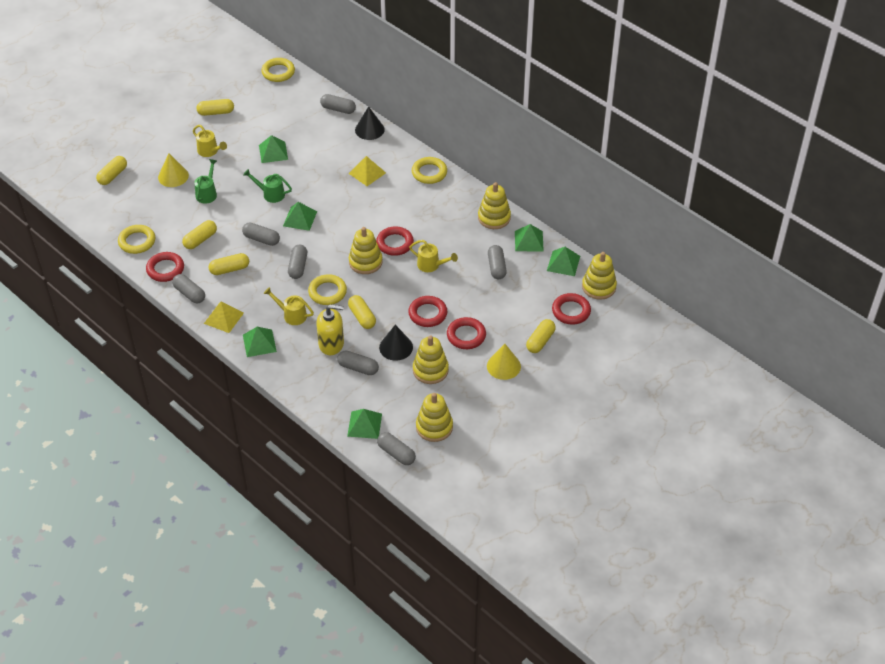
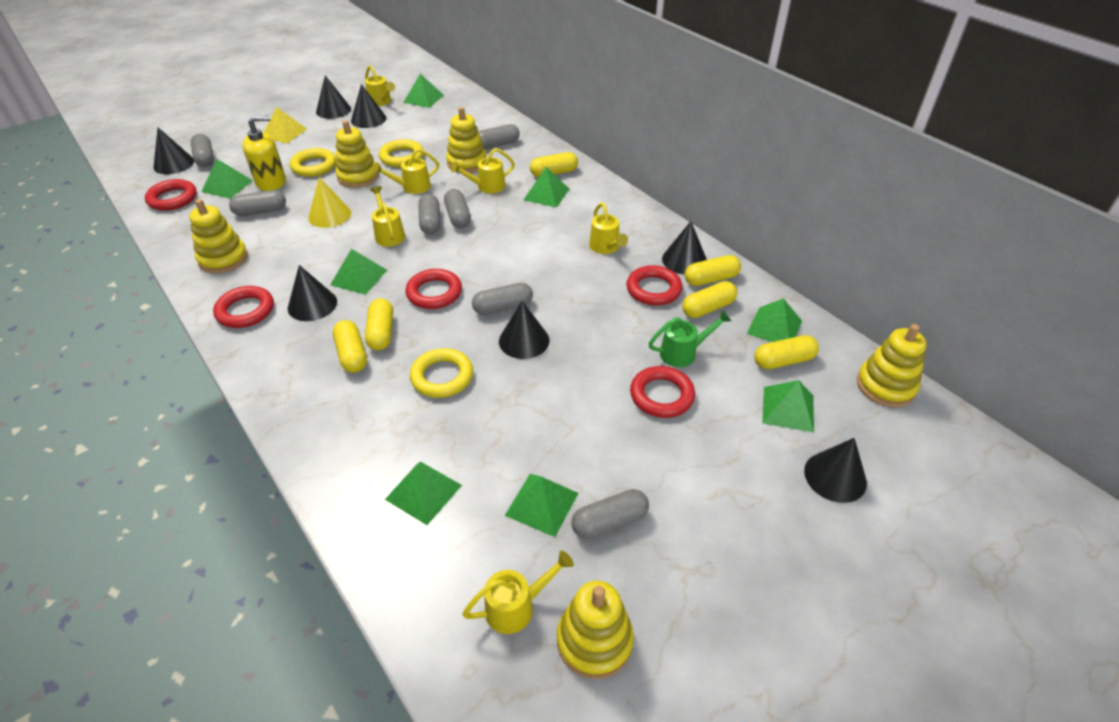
black cone: [355,106,385,140] [379,325,413,361] = 2 -> [154,127,194,174] [288,265,337,321] [316,75,351,119] [351,84,386,128] [499,301,549,359] [662,221,707,274] [804,438,867,503] = 7
green pyramid: [243,327,277,357] [259,135,288,163] [283,202,317,231] [347,409,382,439] [515,224,544,251] [547,247,580,276] = 6 -> [201,159,253,199] [330,249,387,295] [385,461,462,525] [403,74,444,108] [505,474,578,537] [524,167,569,208] [747,298,802,342] [762,380,814,432] = 8
green watering can: [194,159,217,204] [243,169,292,203] = 2 -> [648,310,731,367] = 1
yellow cone: [158,153,189,187] [487,344,521,380] = 2 -> [308,177,351,228] = 1
yellow pyramid: [204,302,244,333] [348,156,386,186] = 2 -> [264,107,307,143] = 1
yellow ring: [118,225,155,254] [261,58,295,82] [308,274,347,305] [412,157,447,184] = 4 -> [290,148,336,177] [379,139,424,167] [410,348,473,398] = 3
yellow watering can: [193,125,227,157] [264,287,314,325] [409,240,458,272] = 3 -> [365,65,395,106] [370,186,405,246] [373,148,439,194] [451,148,515,193] [463,551,574,634] [589,203,628,254] = 6

